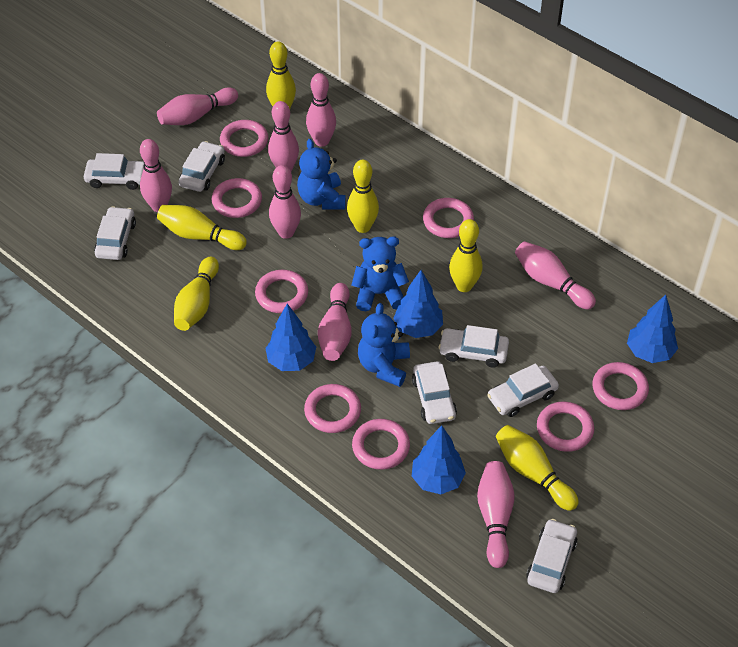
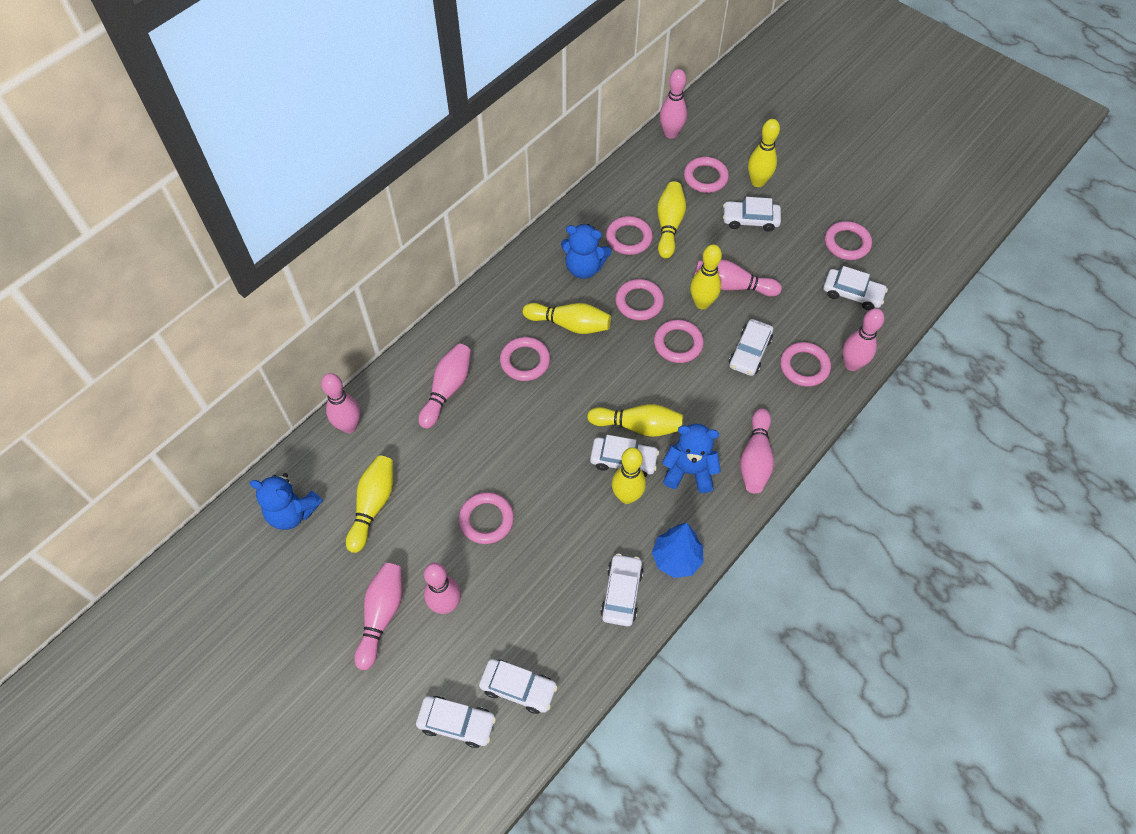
blue tree: [265,304,316,371] [393,270,443,338] [412,426,466,494] [627,295,678,363] = 4 -> [652,523,704,578] = 1
yellow bowling pin: [157,205,247,250] [174,257,219,331] [266,41,296,108] [347,160,379,233] [449,219,483,292] [496,425,579,511] = 6 -> [346,455,393,553] [523,303,611,334] [587,404,683,437] [612,447,646,504] [657,181,686,259] [690,244,722,309] [748,119,780,187] = 7

